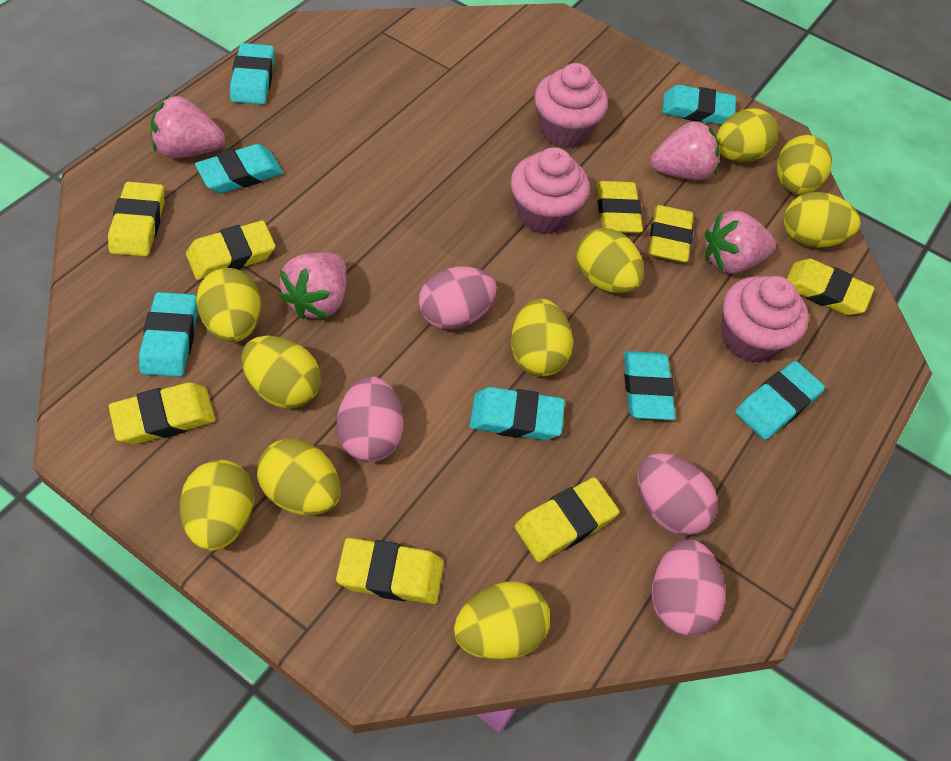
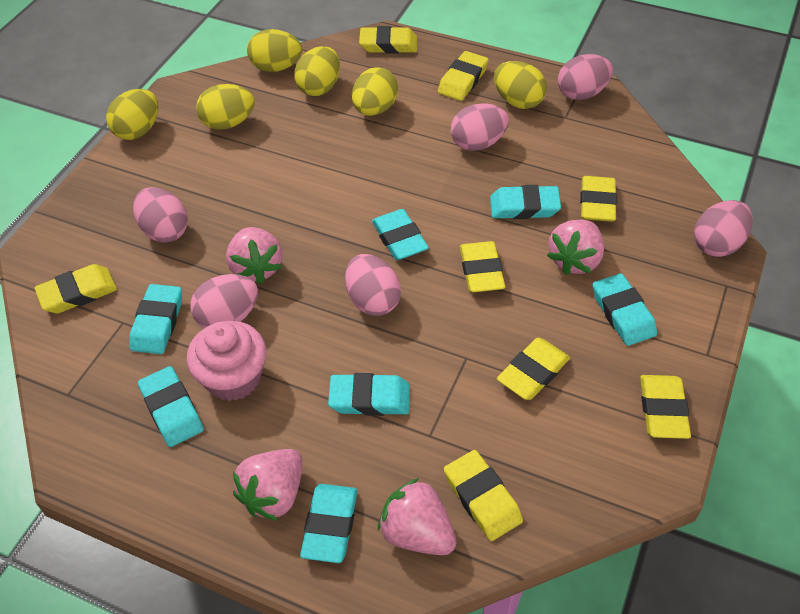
pink cupcake: [511,147,589,234] [534,63,608,148] [721,276,809,363] = 3 -> [186,321,266,401] = 1
pink egg: [337,376,403,462] [419,267,497,330] [638,453,718,536] [652,539,725,636] = 4 -> [133,187,188,243] [190,274,258,328] [345,254,401,316] [451,103,509,151] [558,54,613,100] [694,200,753,257] = 6
yellow egg: [180,460,255,551] [196,268,261,342] [241,336,321,409] [257,438,341,515] [454,581,550,660] [511,299,573,376] [576,228,644,294] [716,108,778,162] [777,135,832,195] [784,192,861,248] = 10 -> [106,89,158,140] [196,84,255,130] [247,29,302,72] [294,46,340,96] [352,67,398,116] [494,61,547,109] = 6

